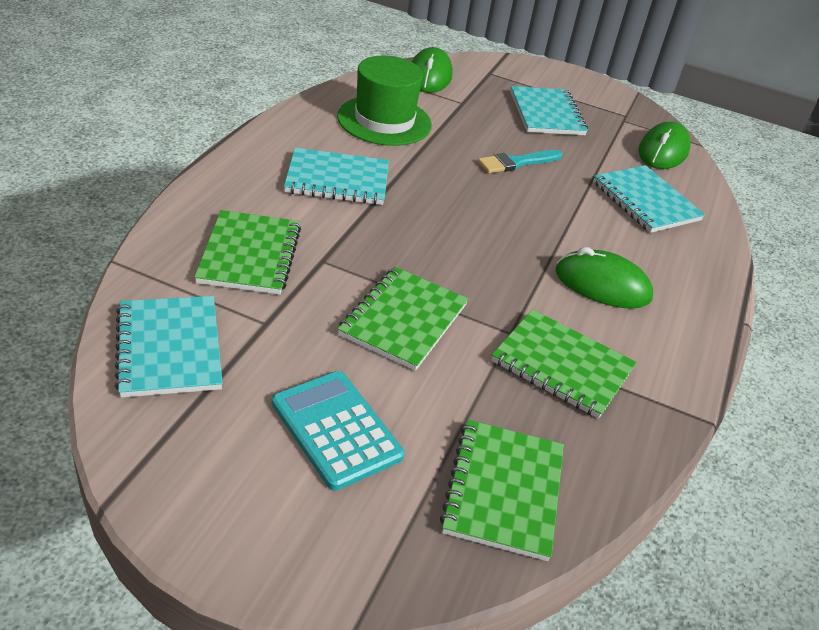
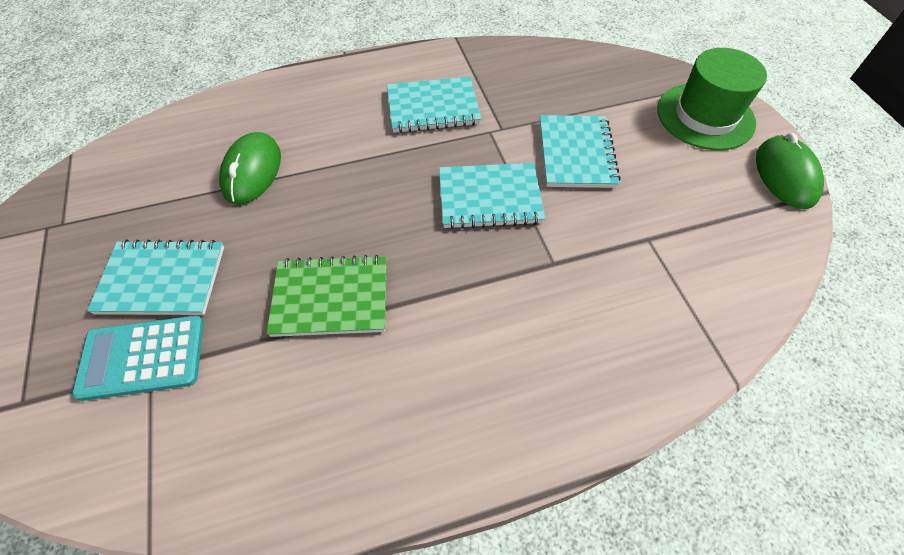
green mouse: [412,47,453,93] [556,247,653,309] [638,122,691,169] = 3 -> [219,132,281,204] [756,133,824,209] = 2
green notebook: [194,210,301,294] [338,267,468,371] [440,420,564,561] [491,309,637,419] = 4 -> [267,255,387,337] = 1
turquoise brush: [478,150,563,173] = 1 -> none = 0

